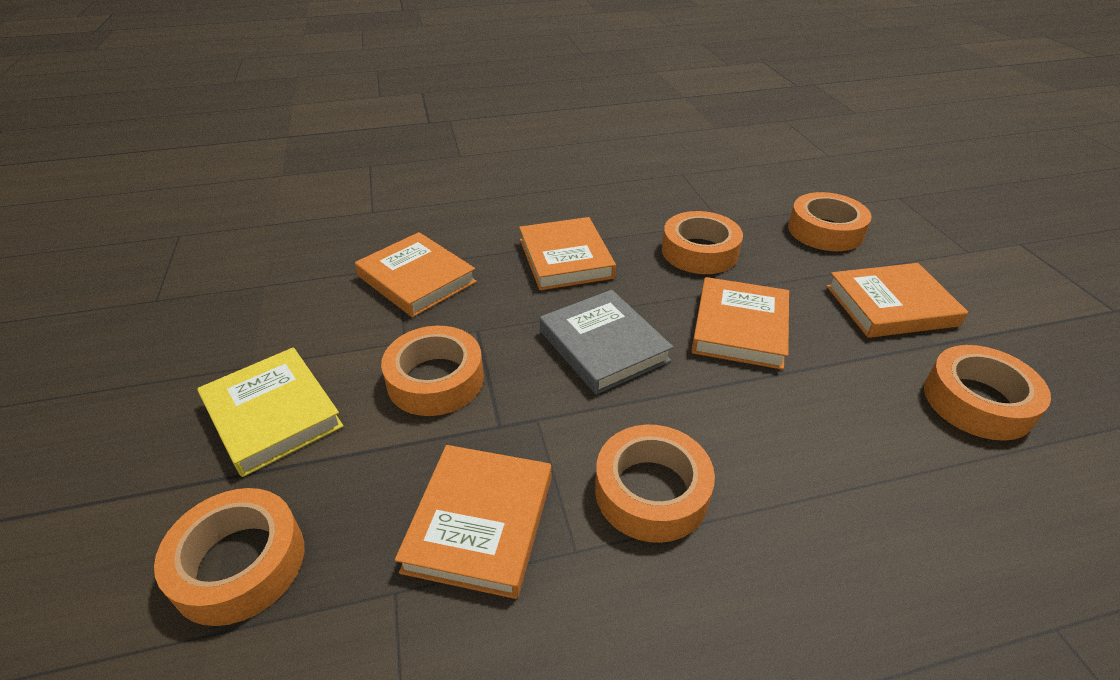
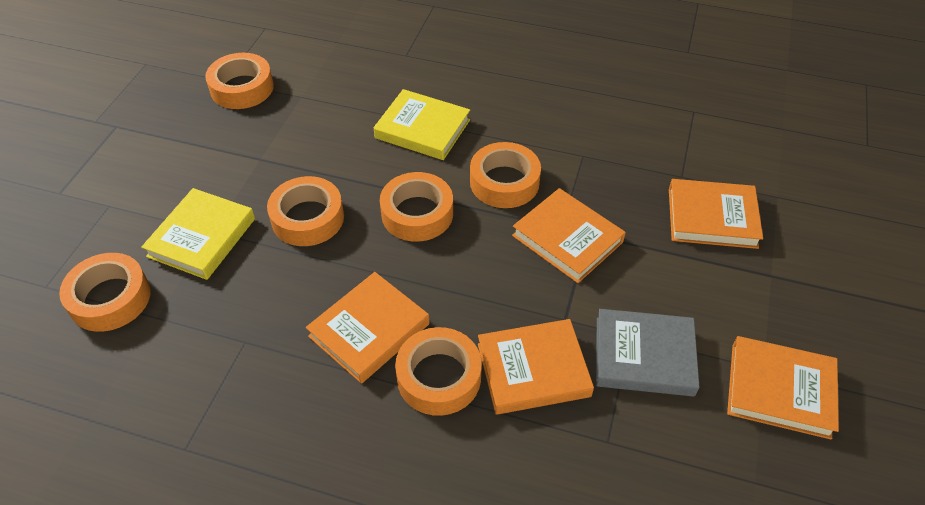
yellow book: [197,347,343,477] = 1 -> [141,188,255,280] [374,89,470,160] = 2

